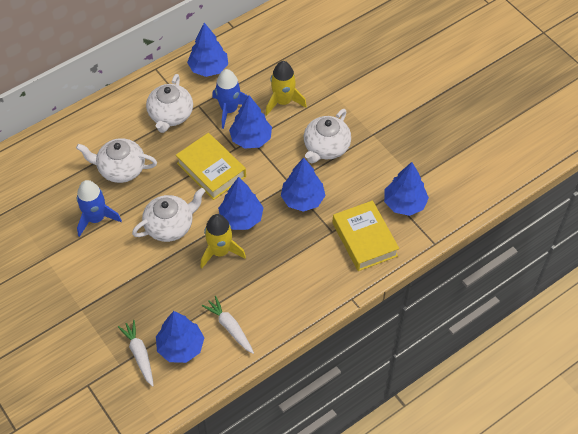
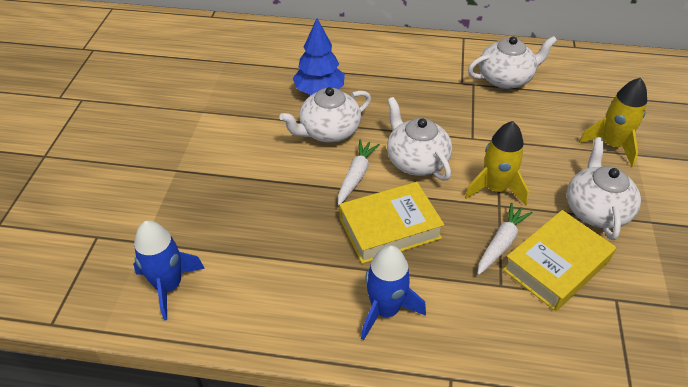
blue tree: [156,311,204,363] [187,23,228,77] [218,177,263,230] [229,95,272,149] [281,158,326,212] [384,162,429,216] = 6 -> [293,18,345,95] = 1

